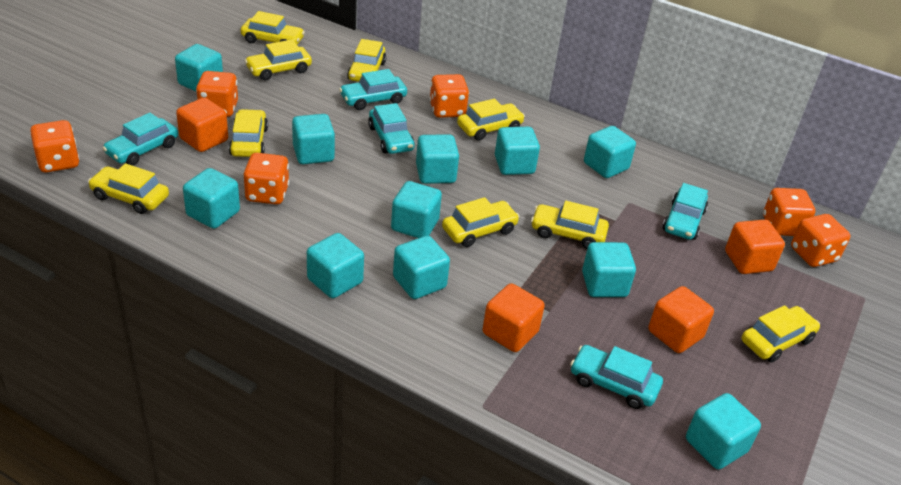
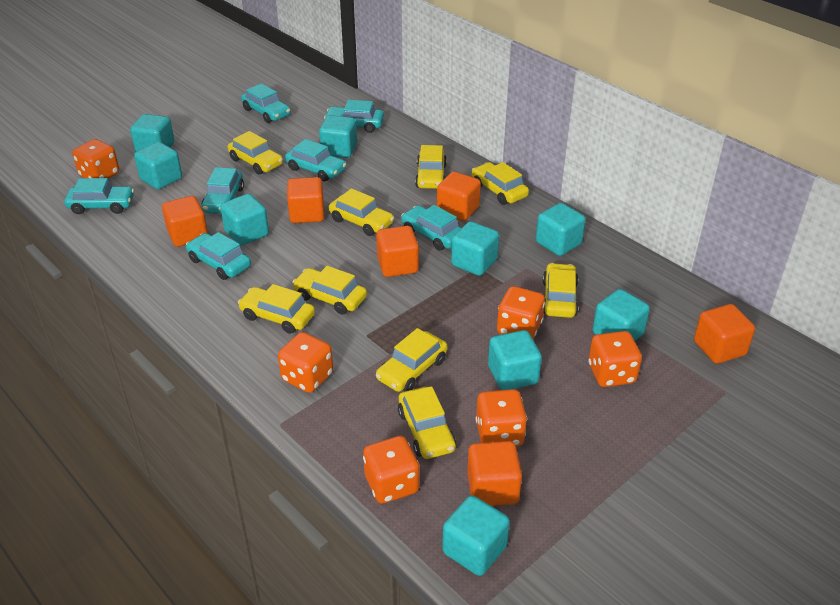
orange cube: [176,98,228,152] [483,283,545,352] [649,286,714,353] [725,220,785,274] = 4 -> [162,196,208,247] [287,177,324,223] [376,226,419,277] [437,172,481,221] [467,441,522,506] [694,304,755,364] = 6
turquoise car: [102,113,178,166] [339,69,407,110] [368,103,415,154] [570,345,663,409] [662,183,708,240] = 5 -> [64,178,134,214] [186,232,251,280] [201,167,244,214] [241,83,291,123] [285,139,346,182] [324,100,384,133] [401,205,461,251] = 7
turquoise cube: [175,44,223,91] [183,168,240,229] [292,114,335,164] [307,233,364,298] [391,181,442,238] [393,236,450,299] [416,134,459,184] [495,127,540,175] [582,242,636,297] [584,126,636,178] [686,393,761,469] = 11 -> [130,114,174,152] [134,142,182,189] [220,194,269,246] [319,115,357,158] [442,495,510,576] [451,221,499,276] [488,330,542,390] [536,203,586,256] [593,289,650,341] = 9

